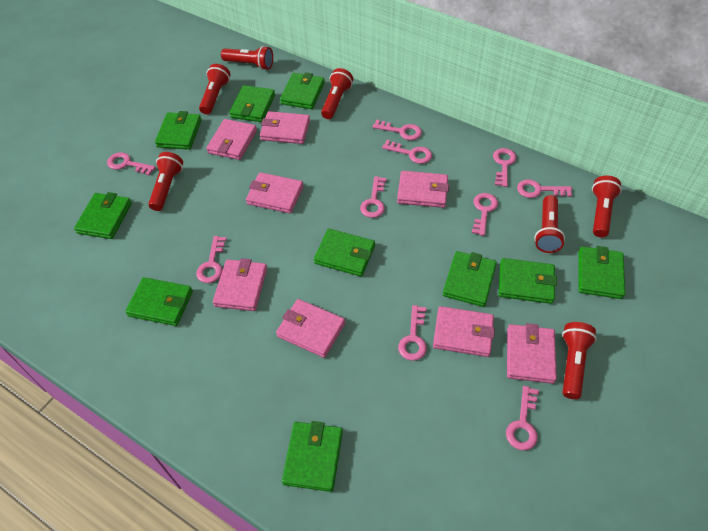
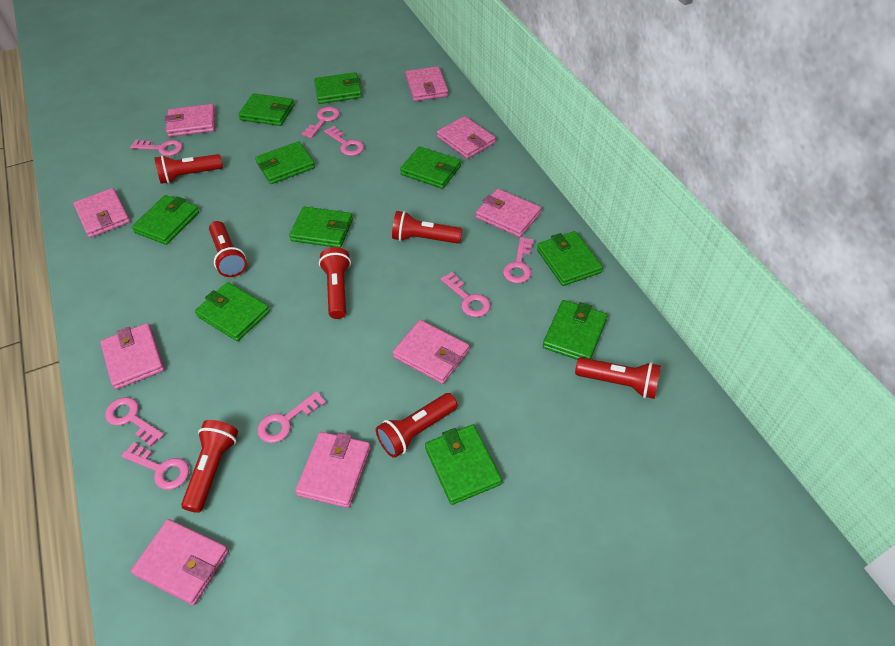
pink key: [107,152,156,175] [196,236,227,283] [360,176,386,218] [373,119,422,140] [382,140,432,164] [398,305,427,361] [472,193,498,236] [493,148,516,187] [506,386,539,450] [517,180,572,198] = 10 -> [105,397,164,447] [121,442,189,490] [130,140,183,156] [257,391,326,443] [301,107,340,138] [324,126,364,156] [440,272,491,317] [503,237,534,283] = 8
pink wallet: [206,119,257,160] [213,258,267,311] [246,172,304,213] [260,111,310,144] [276,299,345,358] [397,171,449,208] [433,306,495,357] [507,323,557,384] = 8 -> [73,188,130,238] [100,323,164,390] [131,519,229,605] [165,104,215,137] [295,432,371,508] [392,320,469,384] [406,66,448,101] [437,116,495,159] [476,189,541,237] = 9

